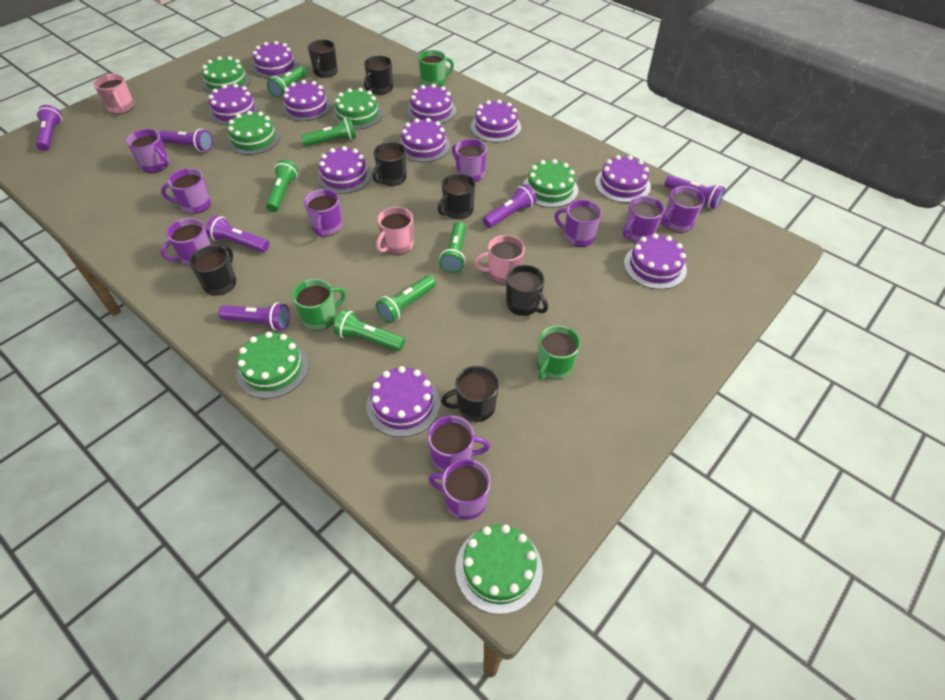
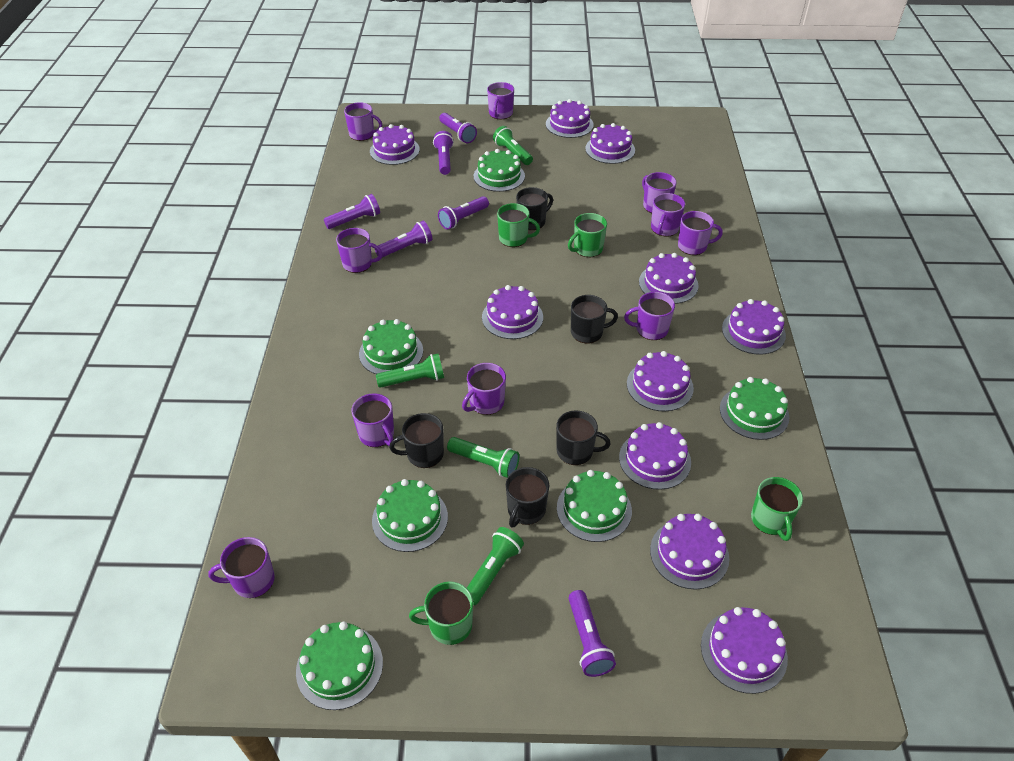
black mug: [189,245,236,296] [308,40,338,78] [364,56,393,95] [373,142,407,186] [438,173,475,219] [441,366,499,422] [506,265,548,316] = 7 -> [389,413,444,468] [506,467,549,527] [516,187,553,230] [556,410,611,465] [571,295,618,343] = 5
green flashlight: [266,160,298,212] [267,65,307,98] [301,118,356,146] [334,310,405,351] [376,275,436,323] [439,222,466,273] = 6 -> [376,354,444,388] [447,437,519,478] [467,527,524,605] [493,126,533,165] = 4
green mug: [292,279,346,331] [418,50,454,87] [537,325,580,380] = 3 -> [409,581,473,645] [497,203,540,247] [568,213,607,257] [751,477,803,541] = 4
pink mug: [94,74,134,114] [376,207,414,255] [475,235,525,285] = 3 -> none = 0

